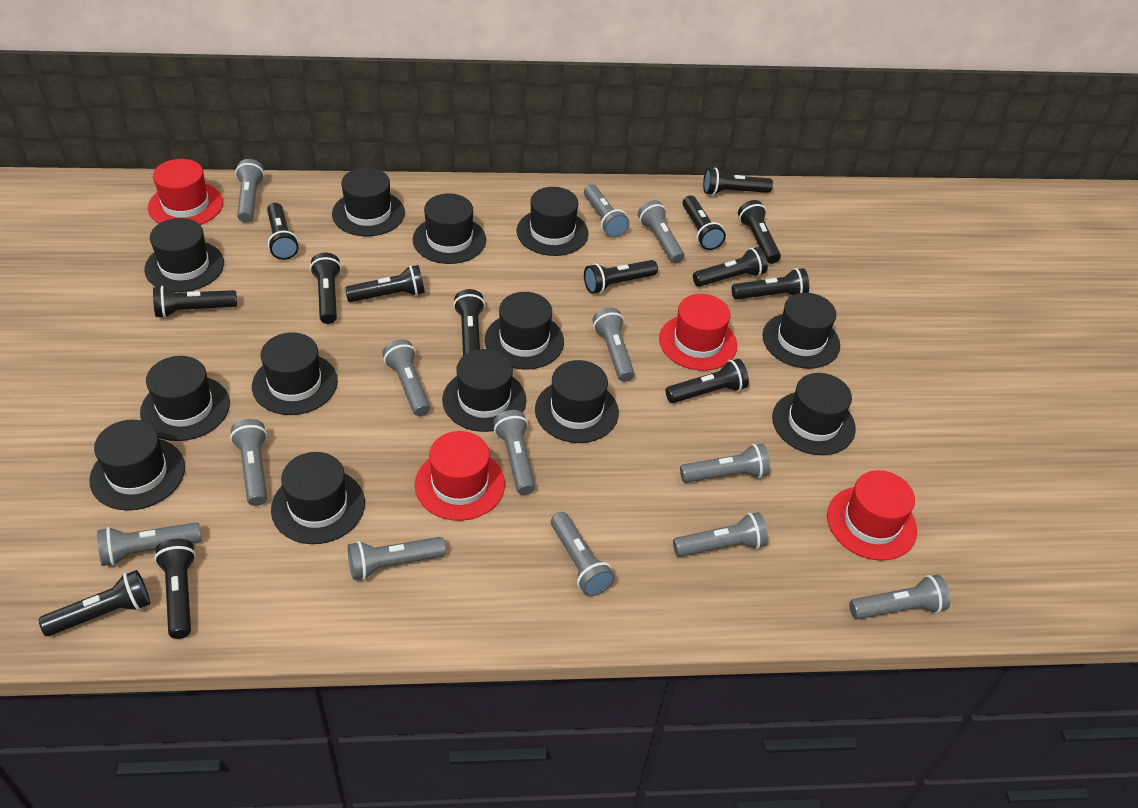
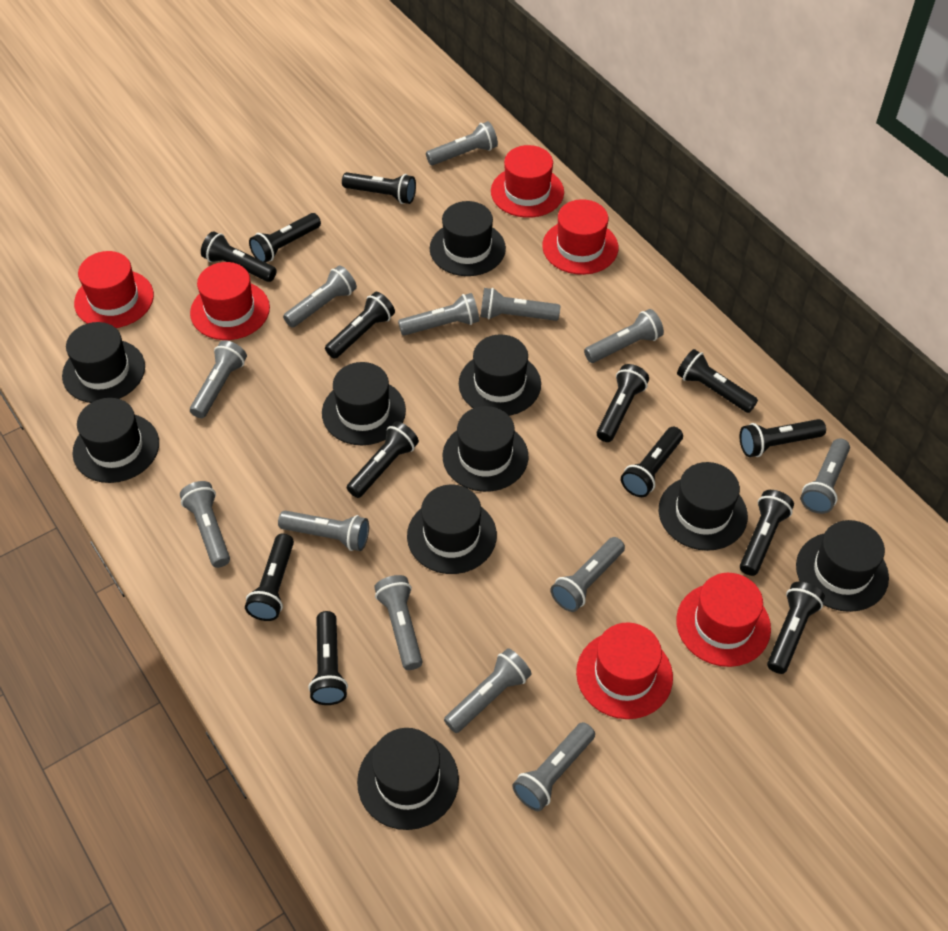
black flashlight: [39,570,150,636] [153,286,237,318] [154,539,196,639] [267,203,299,260] [310,253,341,324] [345,265,425,302] [453,289,485,356] [584,260,658,294] [666,359,749,403] [683,195,726,250] [693,247,768,287] [703,167,773,195] [732,268,809,300] [738,200,781,264] = 14 -> [201,231,277,282] [245,534,294,621] [249,213,321,263] [308,611,348,705] [325,292,395,359] [342,172,416,204] [347,421,419,498] [597,364,649,442] [621,427,683,497] [677,349,758,413] [739,419,826,457] [740,490,794,576] [767,582,825,674] = 13
black hat: [89,420,185,511] [140,356,230,441] [144,218,224,292] [252,332,338,415] [271,452,365,544] [332,168,405,236] [413,193,486,264] [442,349,526,432] [485,292,564,370] [517,187,589,256] [535,360,619,443] [762,293,840,369] [772,373,856,455] = 13 -> [62,322,145,403] [72,398,159,483] [322,362,406,445] [357,728,459,830] [407,485,497,574] [430,201,506,276] [443,406,529,492] [459,334,541,416] [659,462,748,551] [796,520,889,612] = 10
red hat: [148,159,223,225] [415,431,505,521] [659,294,737,371] [827,470,917,561] = 4 -> [74,251,154,328] [190,262,270,340] [491,145,564,218] [542,199,618,275] [576,622,673,719] [676,573,771,667] = 6

